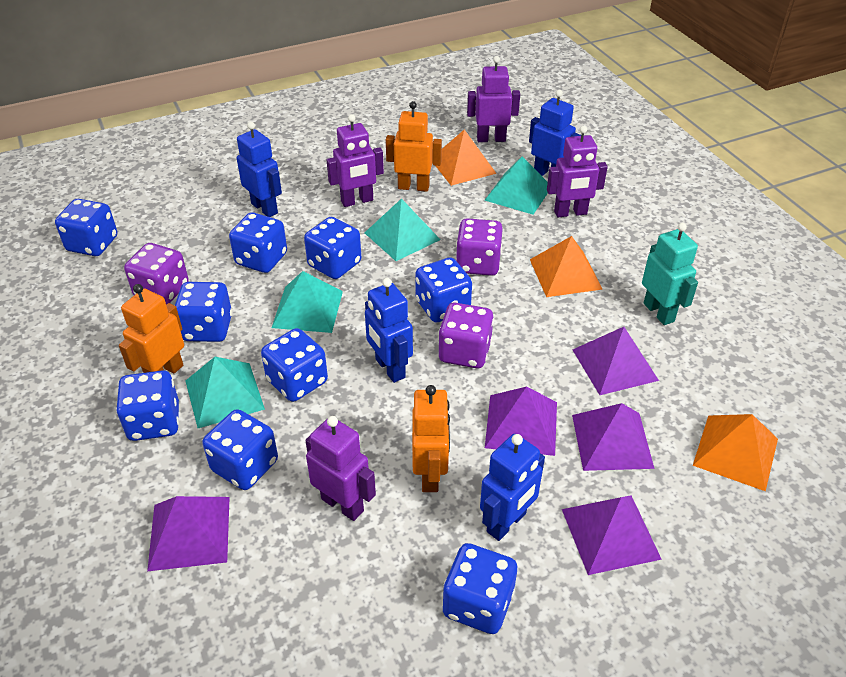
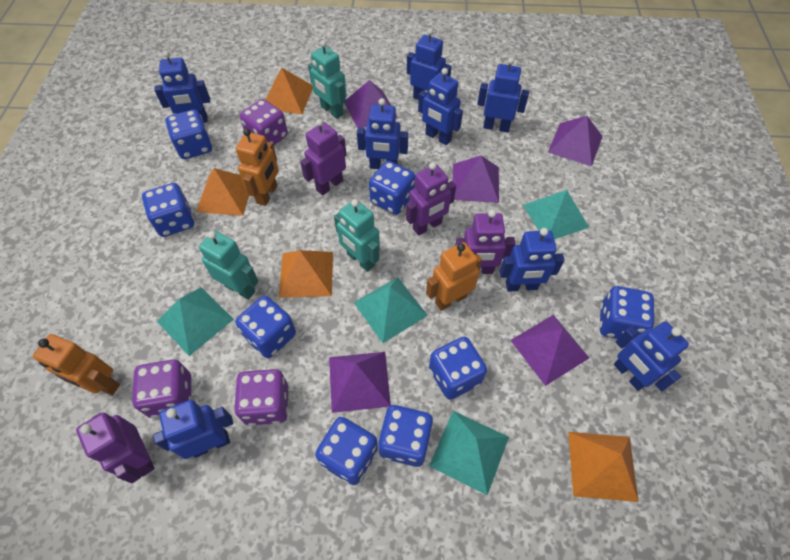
blue dice: [55,199,117,256] [116,370,179,441] [175,282,232,342] [202,409,278,490] [229,212,287,273] [261,328,328,402] [304,217,361,279] [415,257,472,322] [443,543,517,634] = 9 -> [142,183,194,237] [166,109,212,159] [235,296,296,358] [315,417,378,485] [369,161,415,215] [378,405,433,467] [429,337,487,400] [599,286,654,339] = 8
blue robot: [237,122,282,217] [365,278,413,383] [480,434,545,541] [529,90,581,176] = 4 -> [153,400,233,459] [154,51,210,123] [357,98,408,169] [407,28,452,100] [418,68,463,145] [477,57,529,132] [500,228,564,292] [614,321,689,391] = 8
orange pyramid: [435,129,497,186] [530,236,603,297] [693,414,778,491] = 3 -> [196,168,249,216] [266,68,313,114] [279,250,333,298] [568,432,639,502] = 4
turquoise robot: [642,223,698,325] = 1 -> [199,230,259,300] [308,40,347,119] [334,199,380,272] = 3

